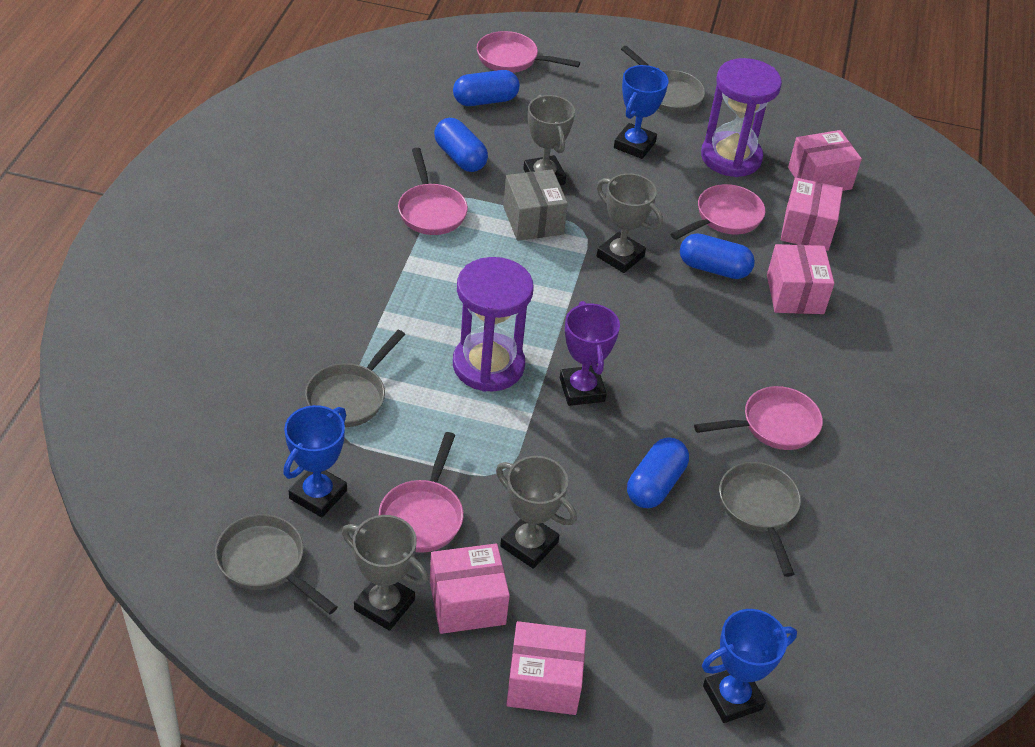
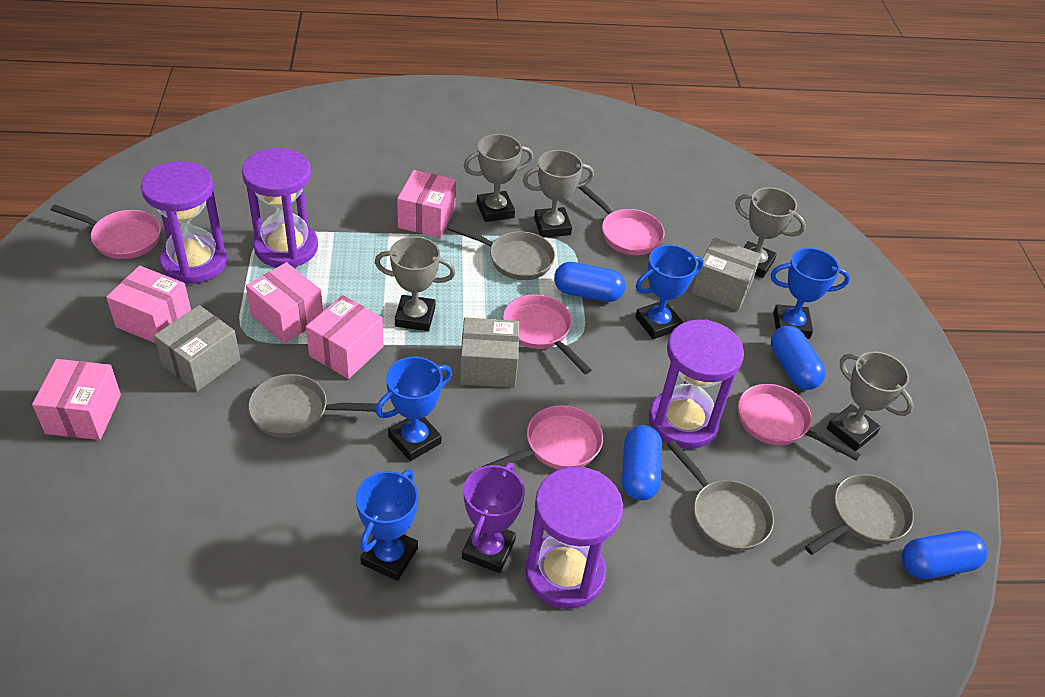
blue trophy: [283,405,347,517] [614,65,669,159] [702,609,797,723] = 3 -> [356,469,418,581] [375,357,452,461] [635,245,704,339] [770,248,850,339] = 4
grey box: [503,169,568,241] = 1 -> [154,305,241,391] [460,318,519,388] [692,237,761,310] = 3
grey trophy: [342,515,428,631] [496,456,577,569] [523,95,575,185] [597,173,663,273] = 4 -> [375,236,456,331] [464,134,534,222] [523,150,594,238] [735,187,806,278] [827,351,914,451] = 5
purple hourglass: [453,257,533,392] [701,58,782,177] = 2 -> [141,161,227,284] [242,148,318,267] [525,467,623,609] [649,319,744,449] = 4

